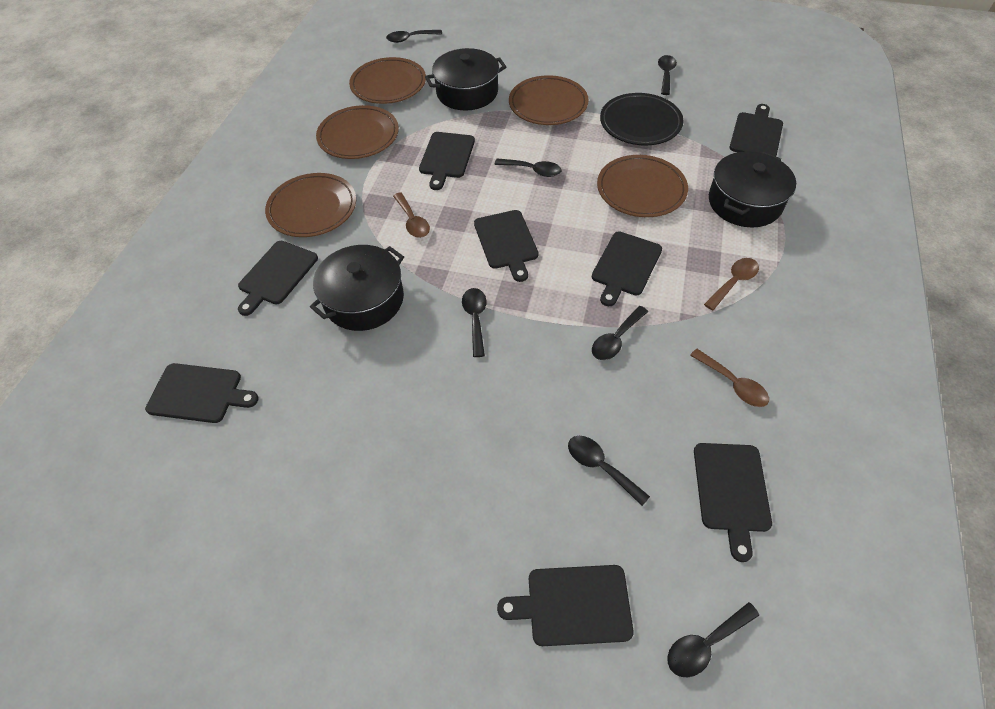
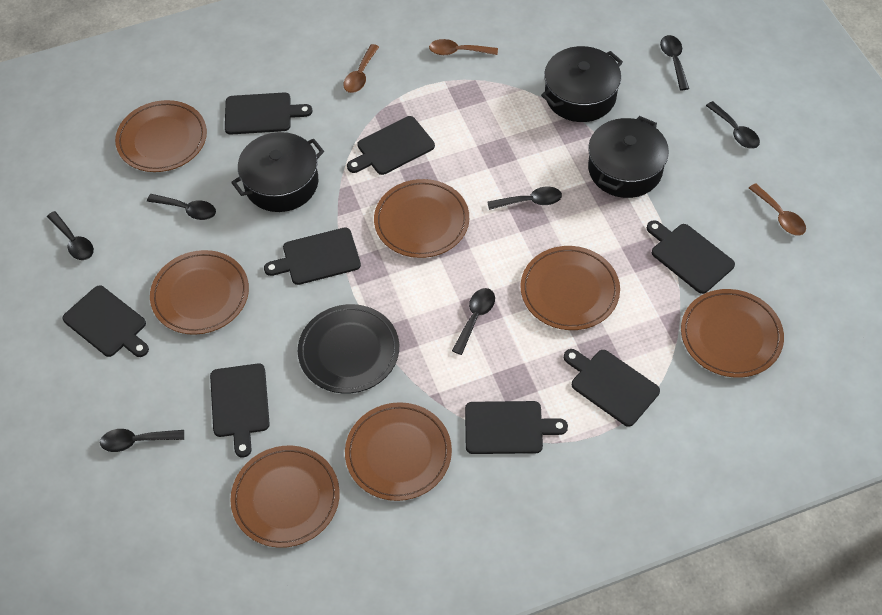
brown plate: [265,173,356,237] [316,105,399,159] [349,57,426,104] [509,75,589,125] [597,155,688,217] = 5 -> [115,100,207,172] [150,250,249,335] [230,446,340,548] [345,402,452,501] [374,179,469,258] [521,246,620,330] [681,289,784,378] = 7

